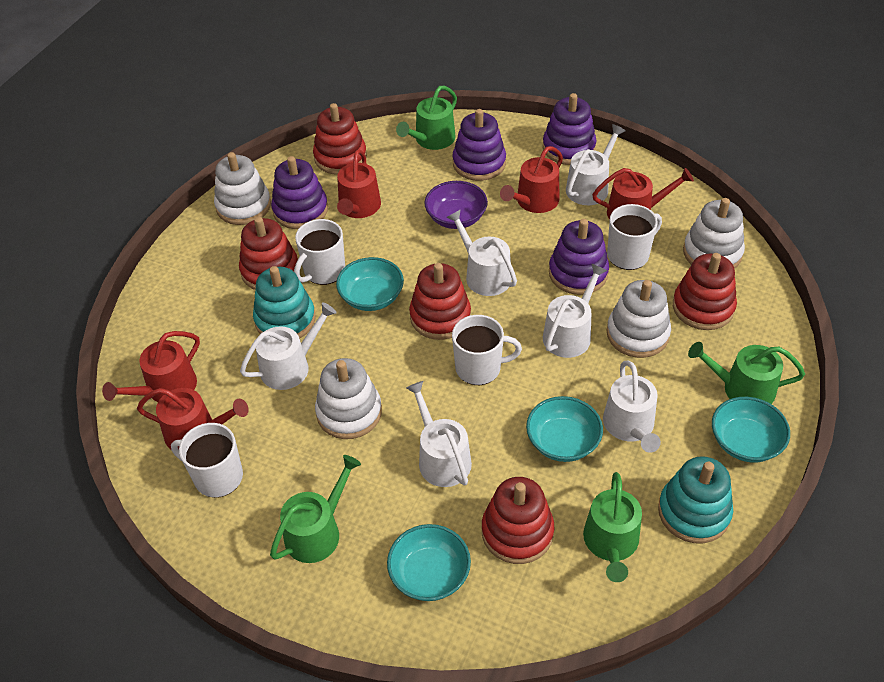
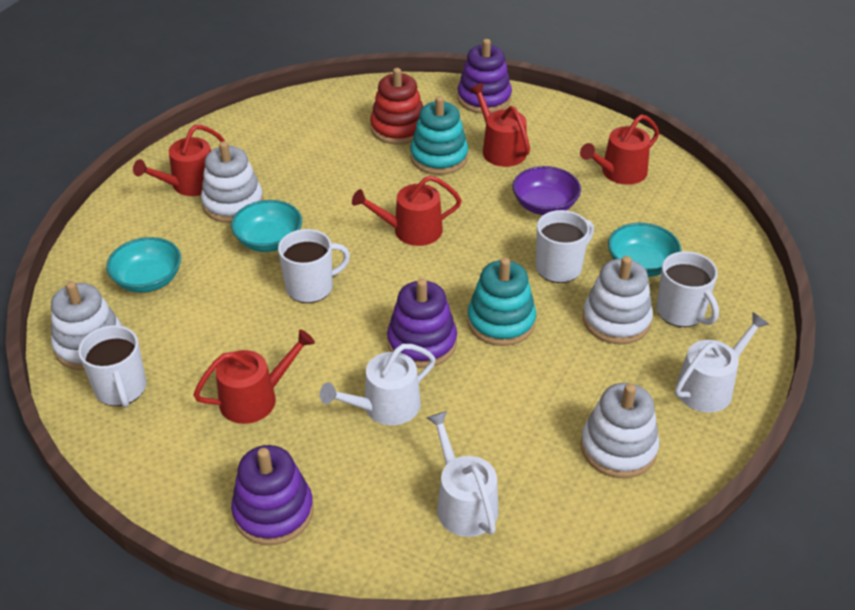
green watering can: [270,455,361,563] [396,86,457,150] [583,472,642,582] [688,342,805,404] = 4 -> none = 0
purple stacking toy: [271,156,328,229] [452,109,506,181] [543,93,597,165] [549,219,609,295] = 4 -> [231,445,314,545] [387,278,457,368] [457,39,512,113] = 3
red stacking toy: [239,217,298,290] [313,103,367,175] [409,263,471,340] [482,477,554,564] [673,253,737,330] = 5 -> [370,68,423,145] = 1
turquoise bowl: [336,257,404,311] [387,524,471,601] [526,396,603,462] [712,397,790,463] = 4 -> [106,237,181,293] [231,200,302,252] [608,223,682,277] = 3
white watering can: [240,302,337,390] [406,381,472,487] [446,209,517,296] [543,263,607,358] [566,124,626,205] [603,361,661,453] = 6 -> [320,344,436,425] [427,411,499,537] [675,313,769,413] = 3

